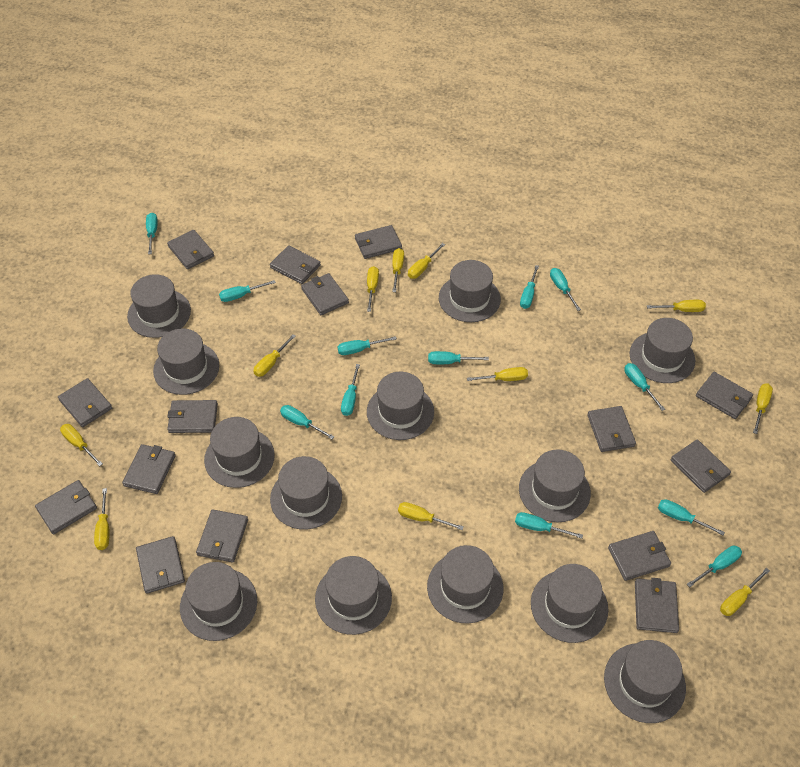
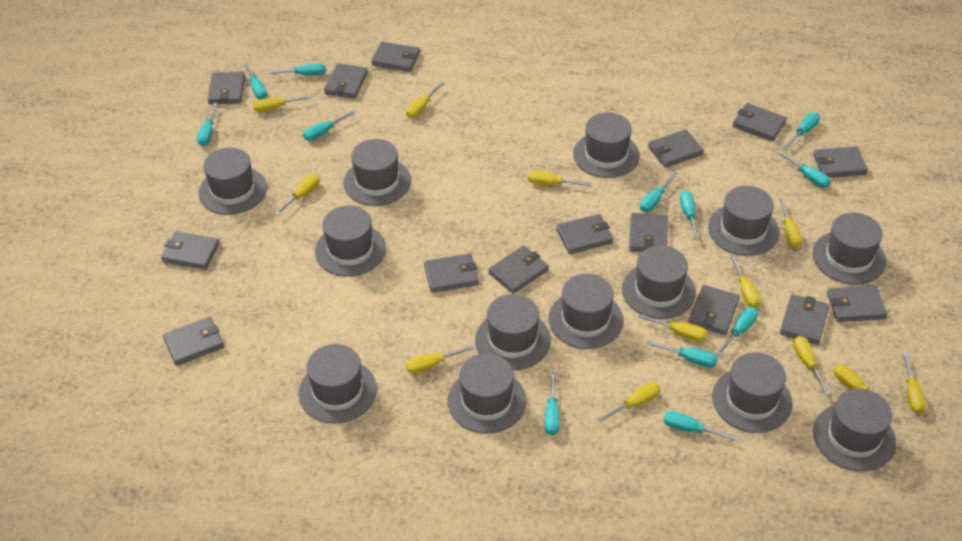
yellow screwdriver: [60,424,103,466] [94,488,109,550] [253,334,296,377] [367,266,379,312] [392,248,404,292] [398,502,464,530] [408,243,445,279] [467,367,528,381] [647,300,706,312] [720,568,770,616] [753,384,773,434] = 11 -> [253,95,312,112] [275,174,320,215] [406,82,444,118] [406,345,475,374] [528,171,591,186] [598,382,660,422] [638,314,707,342] [730,255,761,308] [779,198,802,248] [793,336,829,395] [833,364,895,414] [903,352,926,414] = 12

